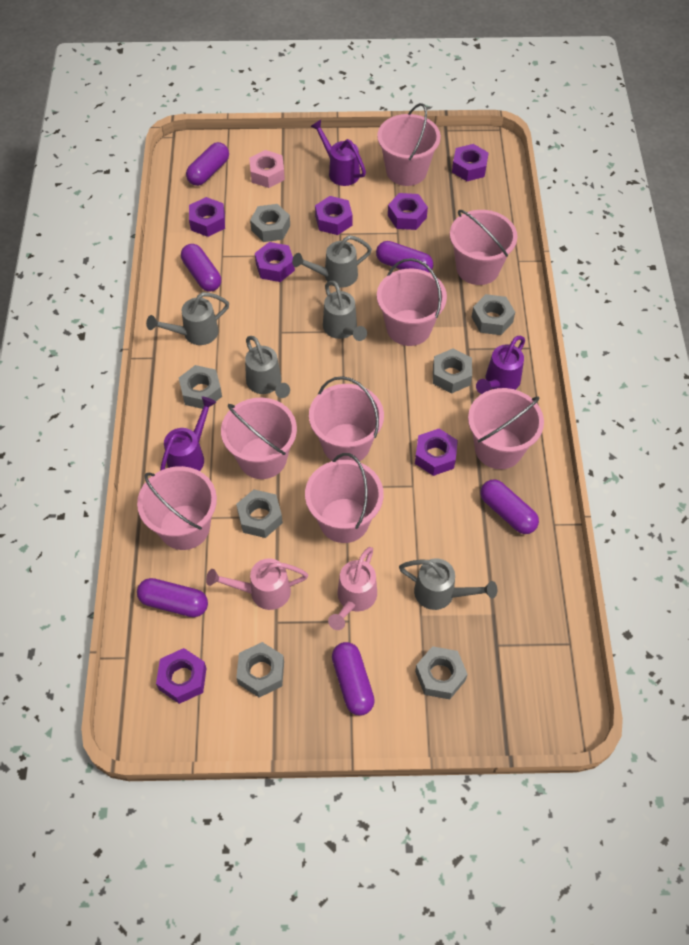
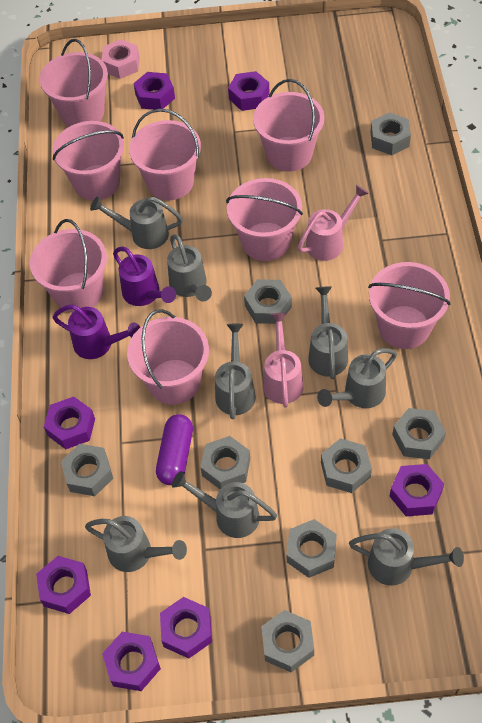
grey nut: [179,365,222,409] [236,489,283,538] [236,642,284,698] [250,204,290,242] [415,646,468,699] [433,349,472,393] [472,294,515,335] = 7 -> [61,444,113,496] [200,436,250,489] [244,279,292,324] [261,610,314,672] [287,519,337,578] [321,438,372,493] [371,112,411,155] [393,408,446,459] = 8
grey watering can: [146,292,229,345] [245,336,290,398] [292,235,372,288] [323,281,367,341] [399,558,497,610] = 5 -> [85,516,187,572] [90,196,183,249] [167,234,212,301] [172,471,277,538] [215,324,256,419] [308,286,348,379] [317,348,397,408] [349,528,464,586] = 8
purple capsule: [137,578,208,617] [181,244,221,292] [186,142,229,186] [332,642,375,716] [376,241,433,273] [481,479,539,534] = 6 -> [156,414,193,485] = 1
purple watering can: [160,396,216,471] [310,120,366,186] [476,336,525,394] = 3 -> [53,304,140,359] [113,247,176,306] = 2

